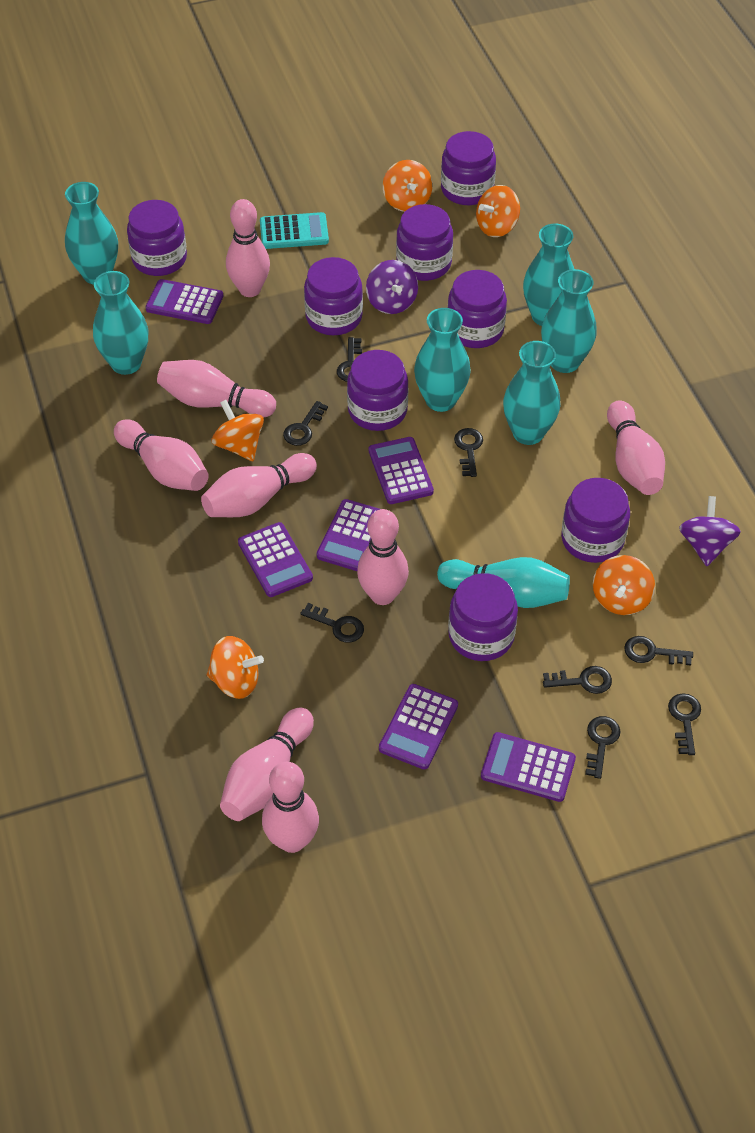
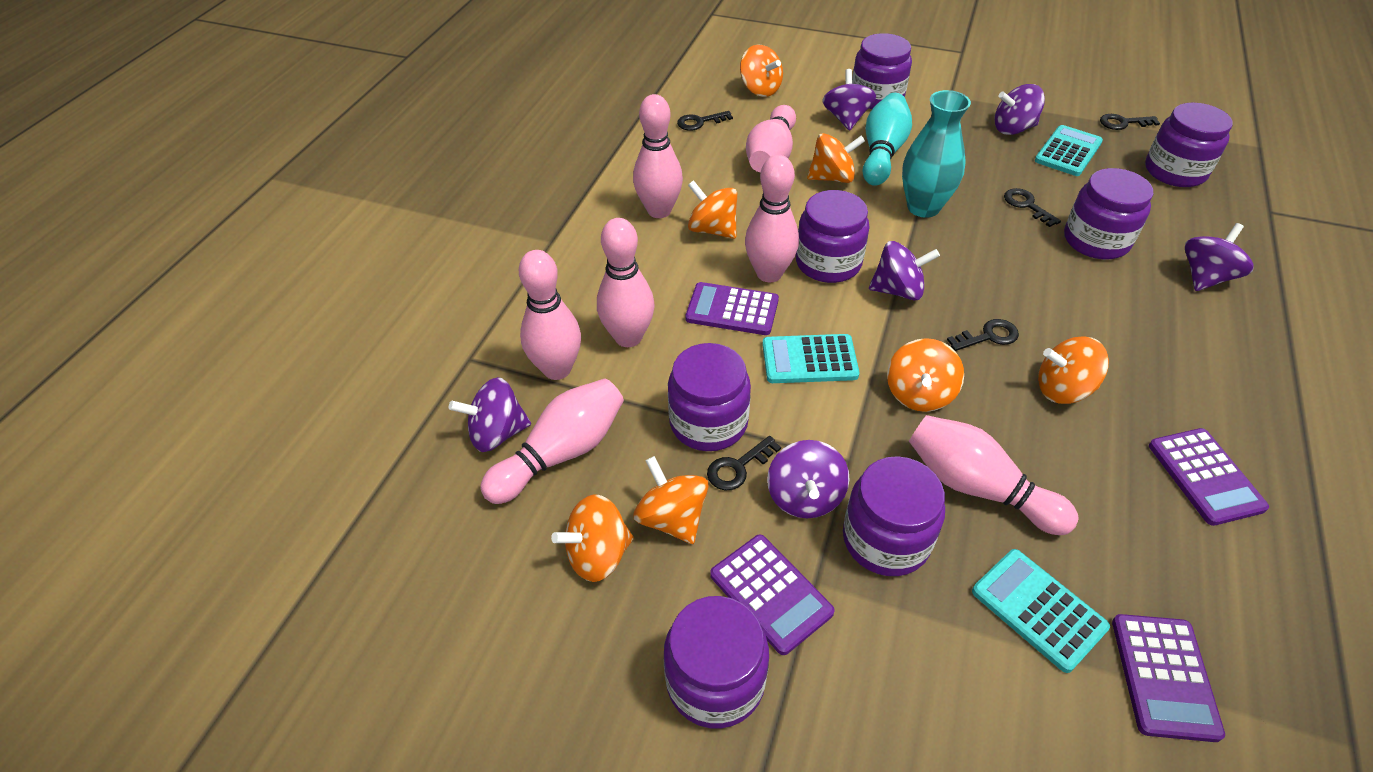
black key: [283,401,328,446] [300,603,364,643] [337,337,362,382] [454,428,483,477] [543,666,612,694] [585,716,620,779] [624,636,693,665] [668,693,701,755] = 8 -> [677,111,733,131] [707,436,781,490] [947,319,1019,351] [1004,188,1061,227] [1100,114,1160,130] = 5
orange spinning top: [207,636,264,699] [212,400,264,461] [383,160,433,212] [476,185,520,237] [593,555,655,615] = 5 -> [551,494,634,582] [634,456,709,544] [688,180,737,239] [740,45,783,97] [807,133,865,183] [887,338,964,412] [1038,336,1109,404] = 7
pink bowling pin: [114,419,209,491] [157,360,276,417] [201,453,317,517] [220,707,314,821] [226,199,270,297] [262,762,319,853] [357,509,409,605] [607,400,665,495] = 8 -> [480,378,624,504] [519,250,581,380] [597,218,655,347] [633,94,683,218] [745,155,799,282] [746,105,796,172] [909,415,1079,535] = 7
purple calculator: [146,279,223,324] [238,522,313,597] [317,499,380,571] [369,437,434,504] [379,684,458,769] [481,732,576,802] = 6 -> [686,282,779,335] [710,534,835,655] [1112,614,1225,742] [1149,428,1269,526] = 4
purple jar: [127,200,187,276] [304,257,363,335] [347,350,408,431] [396,204,453,281] [441,131,496,205] [447,270,507,348] [448,573,518,661] [561,478,630,563] = 8 -> [664,596,769,729] [668,343,751,451] [796,190,870,283] [843,456,945,576] [852,33,912,109] [1064,168,1153,259] [1145,103,1233,187] = 7
purple spinning top: [366,260,418,314] [679,496,741,566] = 2 -> [449,377,531,452] [767,440,850,518] [822,69,876,131] [869,241,940,301] [995,84,1045,135] [1185,223,1254,291] = 6
turquoise calculator: [260,212,329,249] = 1 -> [762,334,859,383] [972,549,1110,673] [1035,125,1103,176] = 3
turquoise vase: [65,182,118,284] [93,271,148,375] [414,308,471,412] [503,341,561,445] [523,223,574,326] [541,269,596,373] = 6 -> [902,90,971,218] = 1

